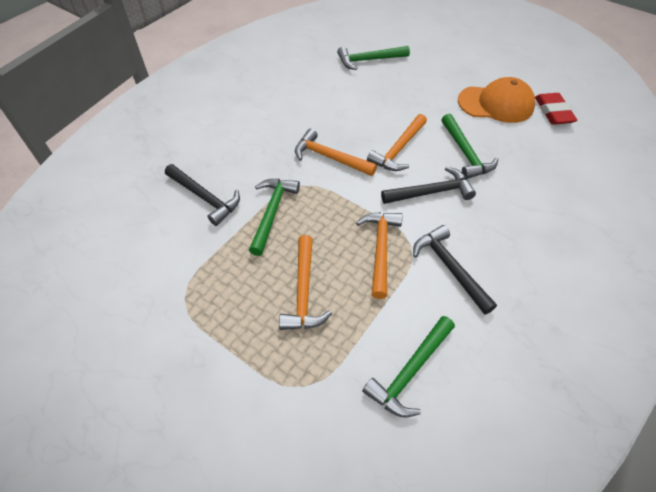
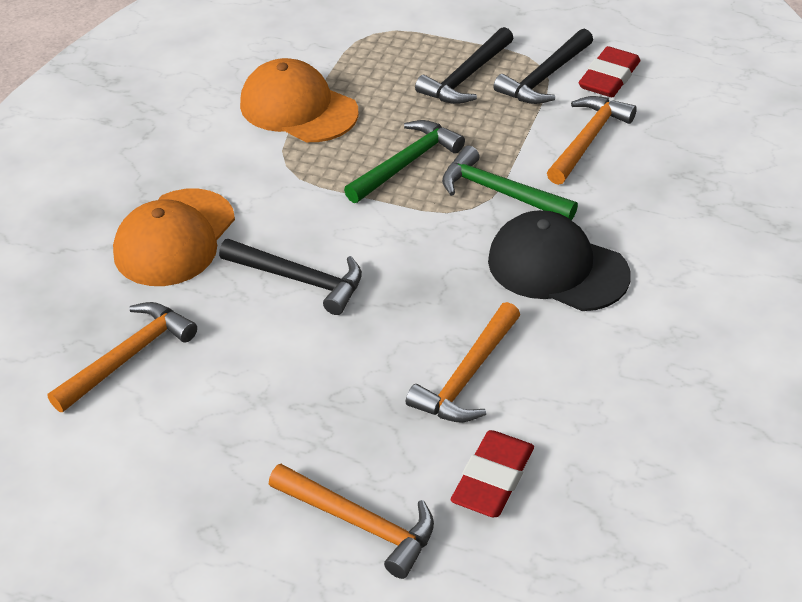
black cap: none = 0 -> [488,210,631,311] = 1
green hammer: [249,179,300,256] [337,46,410,70] [362,316,455,417] [441,114,498,179] = 4 -> [344,120,465,203] [442,146,578,220] = 2
orange cap: [458,77,535,123] = 1 -> [113,189,235,286] [240,58,359,142] = 2
red eraser: [535,93,577,125] = 1 -> [451,430,534,517] [579,46,640,97] = 2

